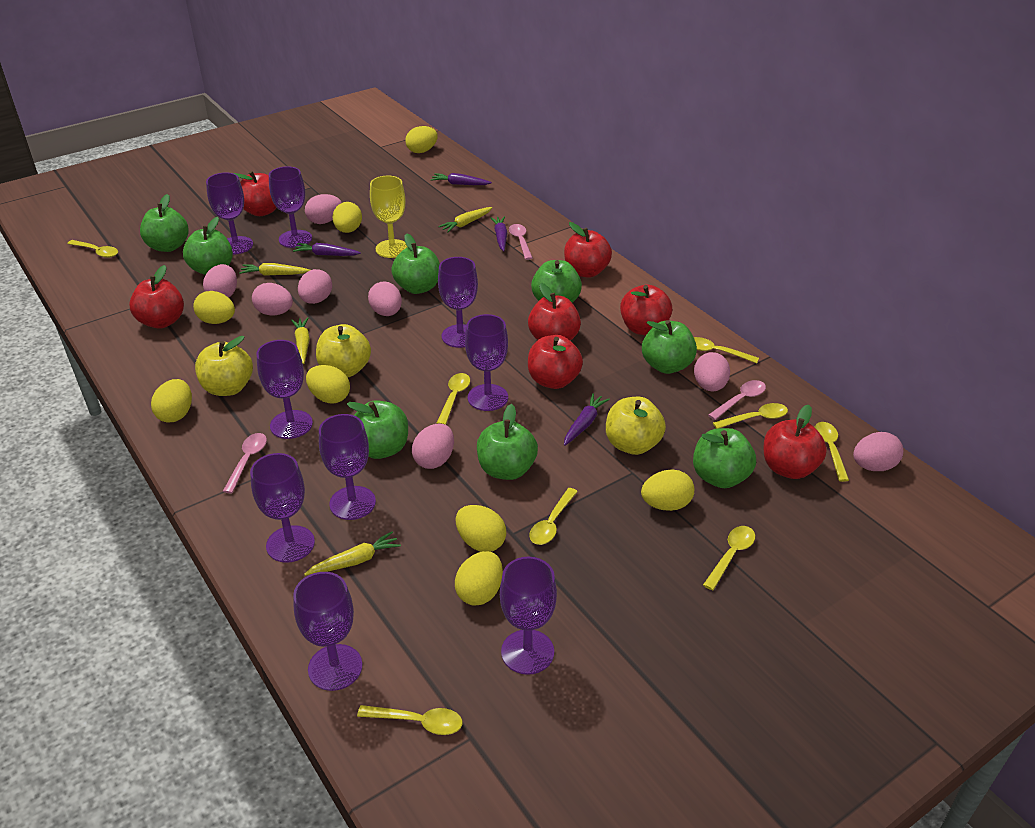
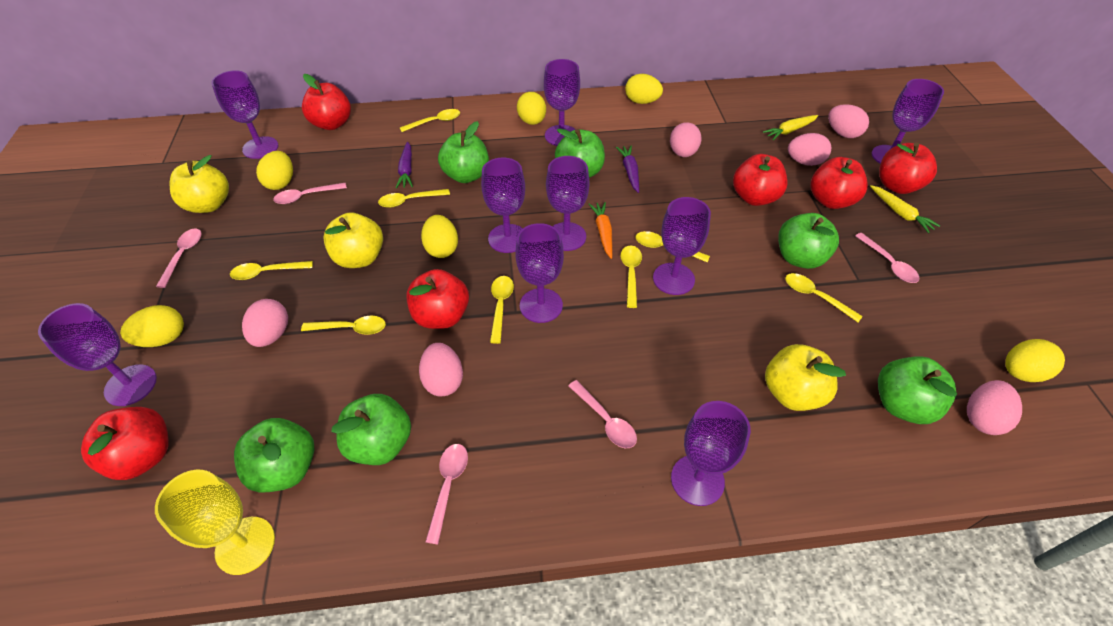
green apple: [140,194,189,252] [183,217,233,275] [347,400,408,459] [391,233,440,294] [477,404,538,480] [531,260,582,303] [642,320,697,374] [693,428,756,488] = 8 -> [234,418,315,492] [331,394,411,465] [438,121,489,183] [555,128,605,178] [778,213,839,269] [878,356,957,424] = 6
orange carrot: none = 0 -> [589,202,613,259] = 1
pink egg: [203,264,237,298] [252,283,293,316] [298,269,332,304] [305,194,342,224] [368,281,402,316] [412,424,454,469] [694,352,730,392] [853,432,903,471] = 8 -> [242,299,288,347] [419,343,463,396] [670,122,701,157] [788,133,831,166] [828,104,869,138] [967,380,1022,435] = 6
pink spoon: [223,433,267,493] [509,224,533,260] [708,380,766,420] = 3 -> [156,228,202,288] [273,183,347,204] [425,444,468,544] [568,380,637,448] [855,233,920,283] = 5
purple carrot: [293,243,361,256] [431,173,492,185] [490,216,507,251] [564,393,610,446] = 4 -> [396,142,413,188] [616,145,639,193] = 2
red apple: [129,265,184,329] [234,171,277,216] [528,283,581,341] [528,335,583,389] [564,222,612,278] [620,285,672,335] [764,405,827,479] = 7 -> [81,407,169,480] [302,74,351,130] [407,269,469,329] [733,154,787,206] [811,157,868,209] [879,143,937,194] = 6
yellow carrot: [239,263,310,276] [291,317,310,364] [304,531,401,576] [438,207,493,233] = 4 -> [763,115,818,140] [870,185,940,233] = 2
yellow egg: [151,379,192,422] [193,291,235,324] [306,365,350,404] [333,202,362,233] [405,126,438,153] [455,551,503,606] [456,505,506,552] [641,470,694,511] = 8 -> [120,305,184,347] [256,151,293,190] [421,215,458,258] [517,92,546,125] [625,74,663,104] [1005,339,1065,382] = 6

